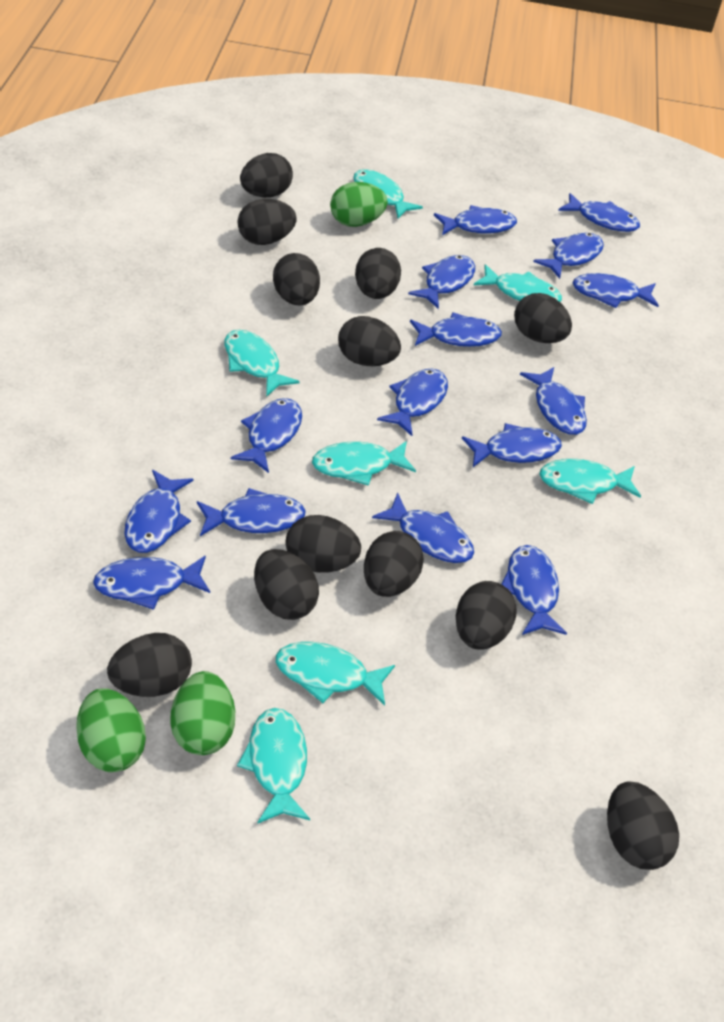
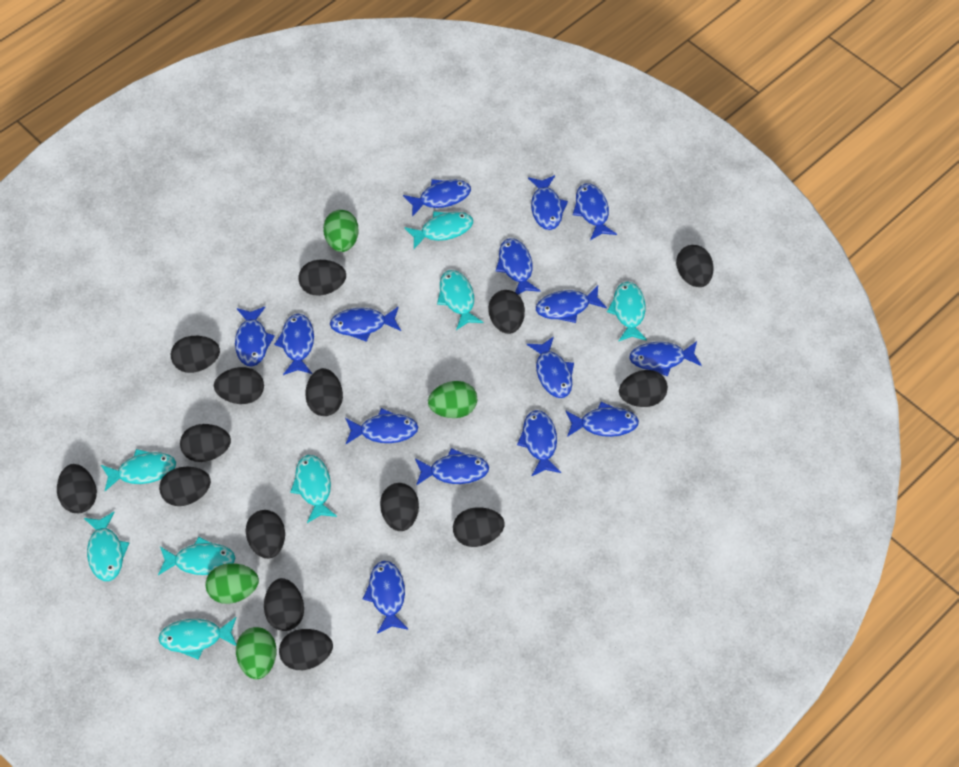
black egg: [107,633,192,697] [238,199,297,245] [240,153,293,198] [254,549,319,620] [273,253,320,305] [285,515,361,573] [338,316,401,366] [355,248,401,299] [364,531,424,597] [456,581,517,650] [514,293,572,343] [607,781,679,870] = 12 -> [57,464,97,513] [159,467,211,506] [171,336,220,373] [180,424,231,462] [214,367,264,404] [245,510,285,559] [264,578,304,631] [279,629,333,670] [298,260,346,296] [305,368,343,416] [380,483,419,531] [453,508,505,547] [488,290,525,334] [619,370,668,407] [676,245,713,287] = 15
green egg: [76,688,146,772] [170,671,235,755] [330,182,388,227] = 3 -> [205,563,259,604] [236,627,277,679] [323,210,359,252] [428,381,477,418] = 4
turquoise fish: [224,330,300,397] [237,708,310,824] [276,642,395,706] [312,441,416,486] [353,169,423,219] [474,264,562,302] [539,459,641,504] = 7 -> [84,512,129,581] [101,449,176,491] [158,537,235,575] [158,617,236,660] [290,455,337,523] [404,211,473,249] [437,270,483,330] [607,282,647,342] = 8

